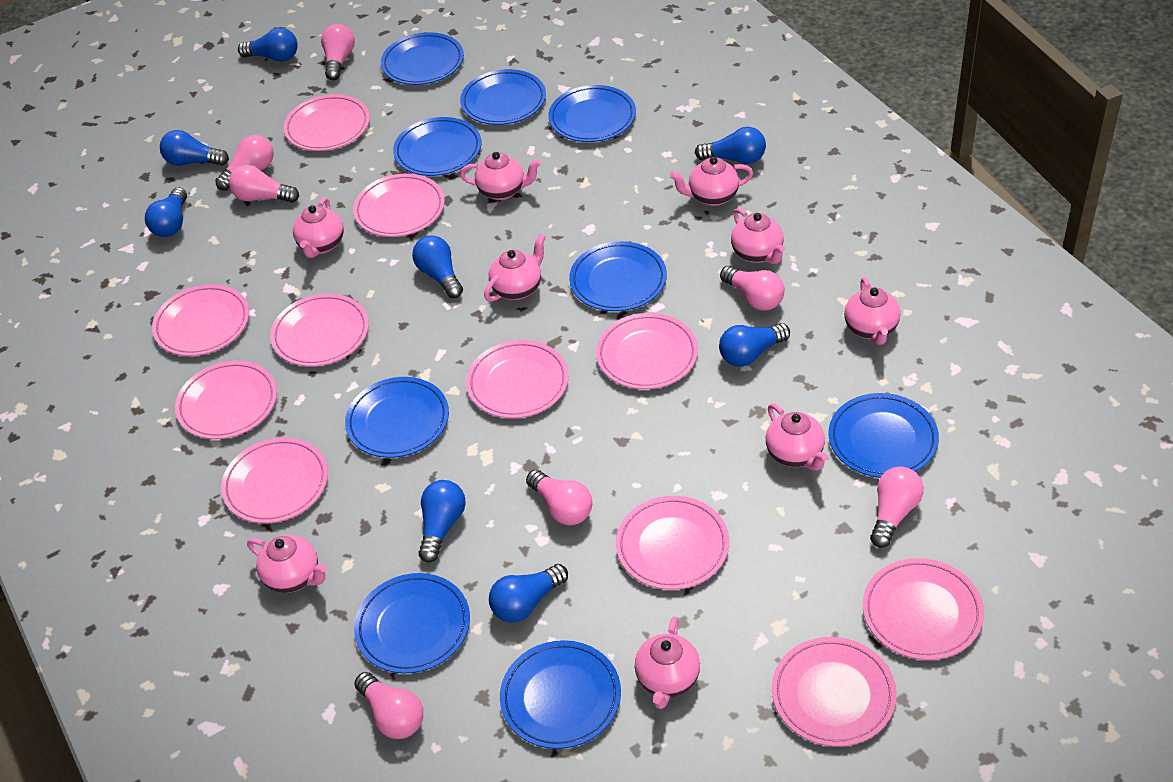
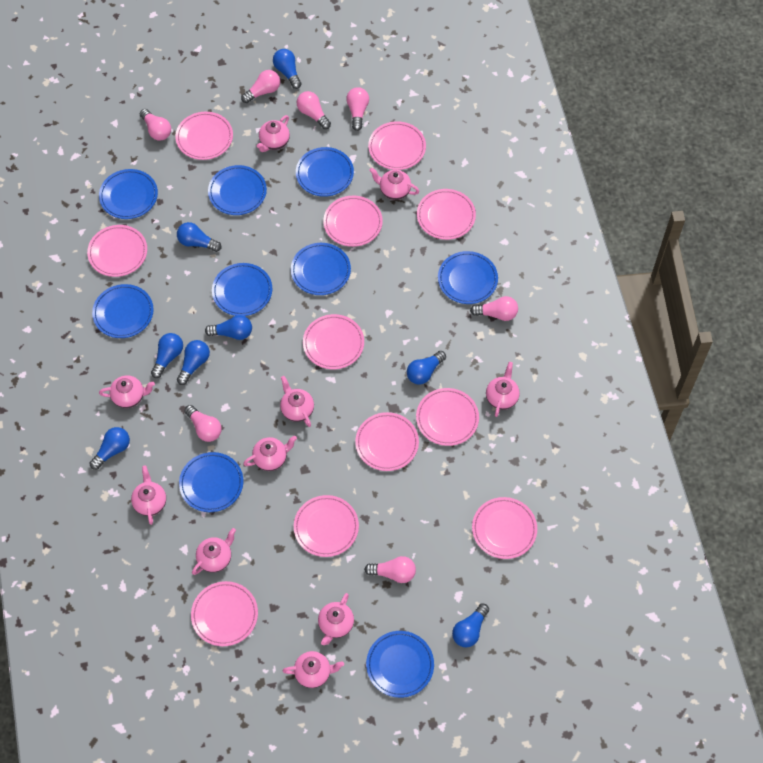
pink teapot: [247,535,327,593] [293,197,344,258] [460,152,541,200] [484,234,546,302] [635,616,700,709] [670,157,753,206] [731,208,785,264] [766,403,828,471] [844,277,900,345] = 9 -> [99,375,155,408] [131,466,166,525] [192,528,236,575] [244,436,297,471] [256,115,290,152] [280,376,314,427] [282,651,344,688] [318,593,354,645] [369,168,419,200] [486,362,520,417] = 10

